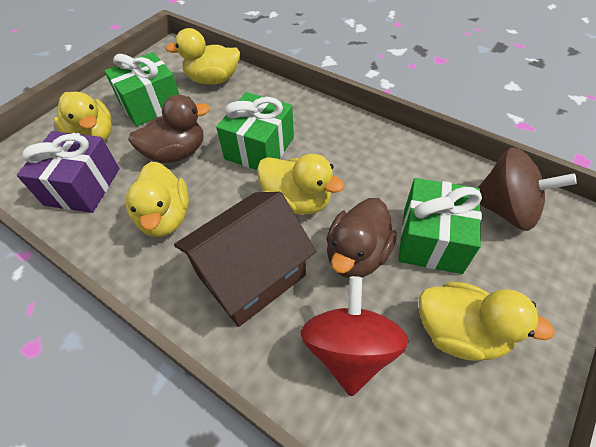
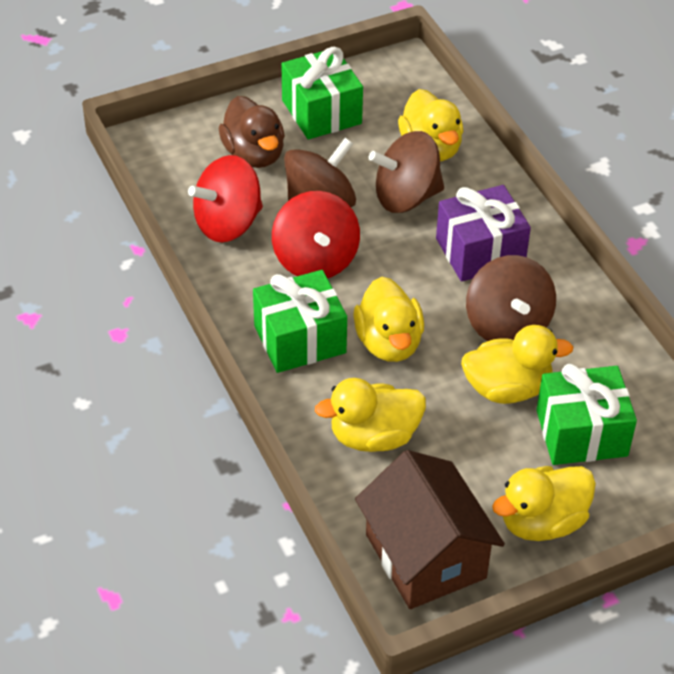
brown duck: [128,95,210,163] [326,198,397,278] = 2 -> [219,96,285,168] = 1
brown spinning top: [478,147,577,231] = 1 -> [284,138,356,207] [369,131,444,213] [466,255,556,341] = 3
red spinning top: [301,276,409,396] = 1 -> [188,155,263,242] [272,191,360,278] = 2

